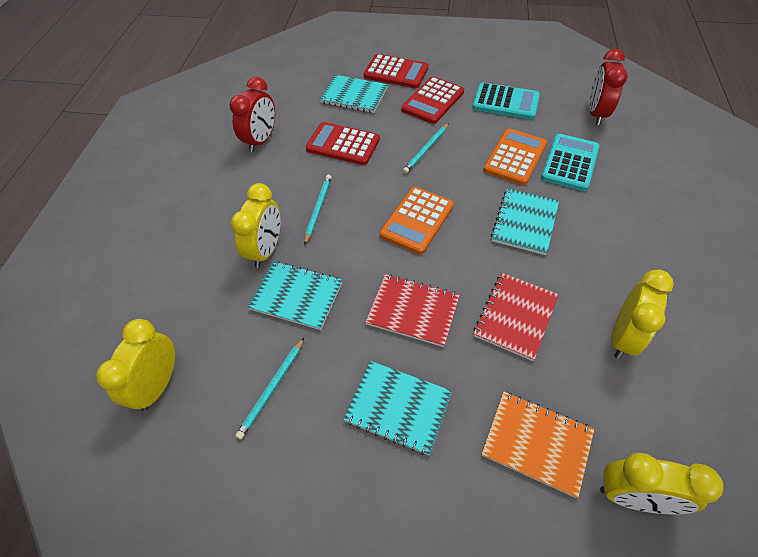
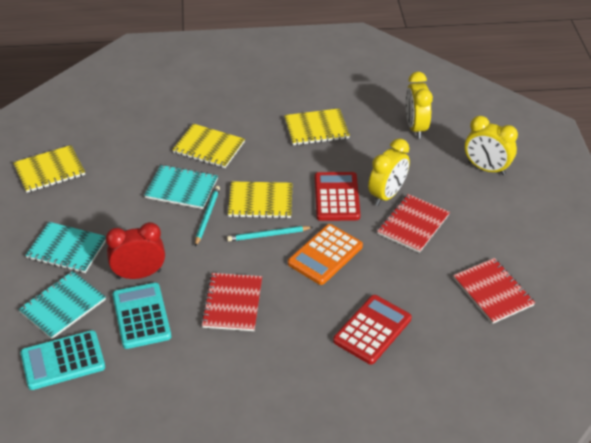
orange calculator: [380,187,454,255] [483,129,547,185] = 2 -> [288,224,363,285] = 1
orange notebook: [482,392,594,498] = 1 -> none = 0
red calculator: [305,122,380,165] [364,54,428,88] [401,76,464,124] = 3 -> [315,172,360,221] [333,295,412,364] = 2
red clock: [229,77,275,152] [589,49,628,125] = 2 -> [106,222,165,279] = 1
red notebook: [366,274,460,347] [474,273,559,361] = 2 -> [201,273,262,331] [377,194,450,253] [453,258,535,324] = 3
turquoise notebook: [248,261,342,330] [320,75,388,113] [343,361,452,455] [491,188,559,255] = 4 -> [18,271,106,339] [25,222,106,273] [144,165,218,209] = 3
turquoise pencil: [235,338,304,439] [304,175,332,245] [403,123,449,173] = 3 -> [195,186,220,247] [227,226,313,241] = 2
yellow clock: [96,319,175,411] [231,183,281,268] [600,453,723,514] [611,270,674,359] = 4 -> [368,138,410,206] [406,71,433,139] [465,116,518,175] = 3
yellow notebook: none = 0 -> [13,145,85,193] [172,124,245,168] [228,181,293,219] [284,108,350,145] = 4

